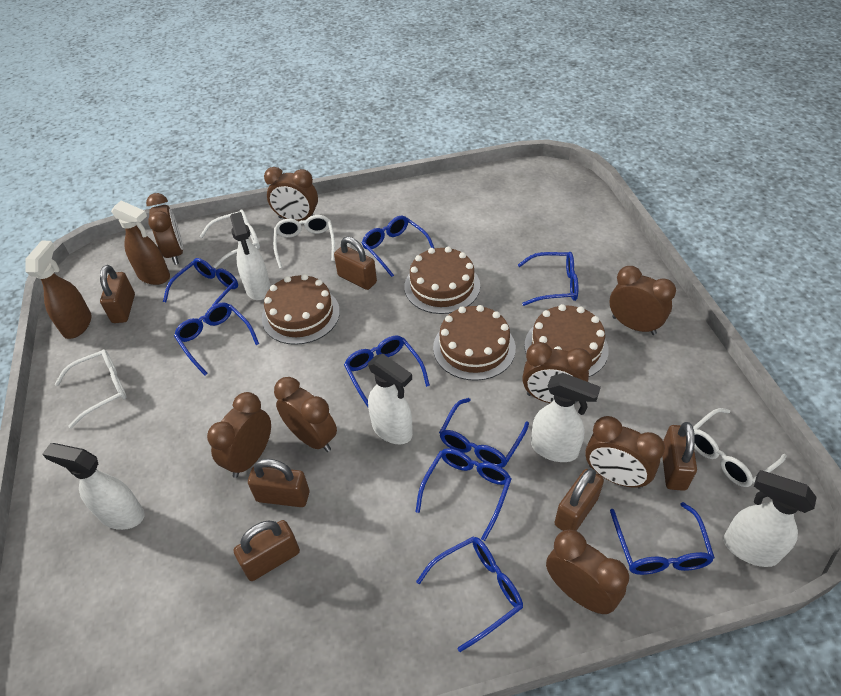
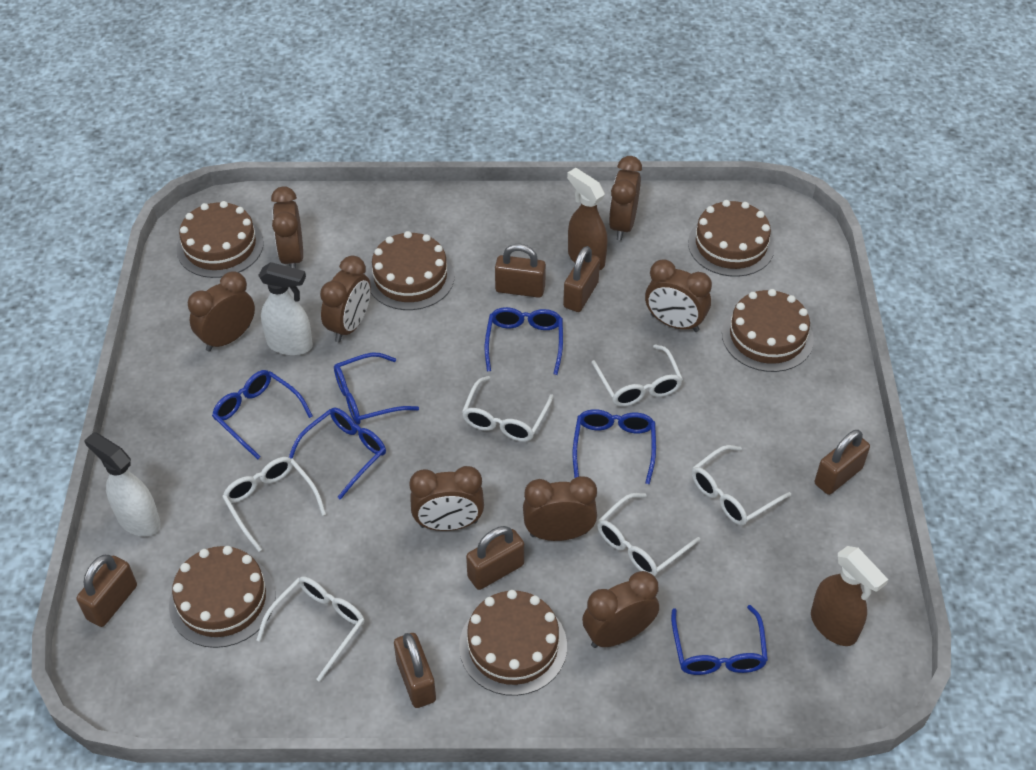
blue glasses: [163,258,238,323] [174,302,259,376] [344,335,430,407] [362,216,435,277] [415,448,512,541] [416,537,523,652] [439,398,529,468] [518,252,578,306] [610,502,715,575] = 9 -> [212,370,313,459] [289,408,386,500] [334,353,419,425] [485,307,563,375] [573,409,656,484] [671,605,768,675] = 6
brown cake: [262,274,340,345] [404,247,480,314] [433,305,516,381] [524,304,609,377] = 4 -> [169,546,275,648] [176,201,264,278] [367,231,455,310] [459,590,567,696] [688,200,775,277] [722,289,814,372] = 6
white glasses: [55,349,127,428] [200,209,260,268] [273,215,335,269] [693,408,787,487] = 4 -> [222,457,326,552] [257,576,365,681] [462,376,553,442] [591,344,683,407] [597,493,700,576] [692,445,791,526] = 6
white spray bottle: [42,443,145,530] [230,212,270,300] [368,354,413,444] [531,373,601,462] [723,470,817,567] = 5 -> [84,432,161,536] [258,262,313,356] = 2

